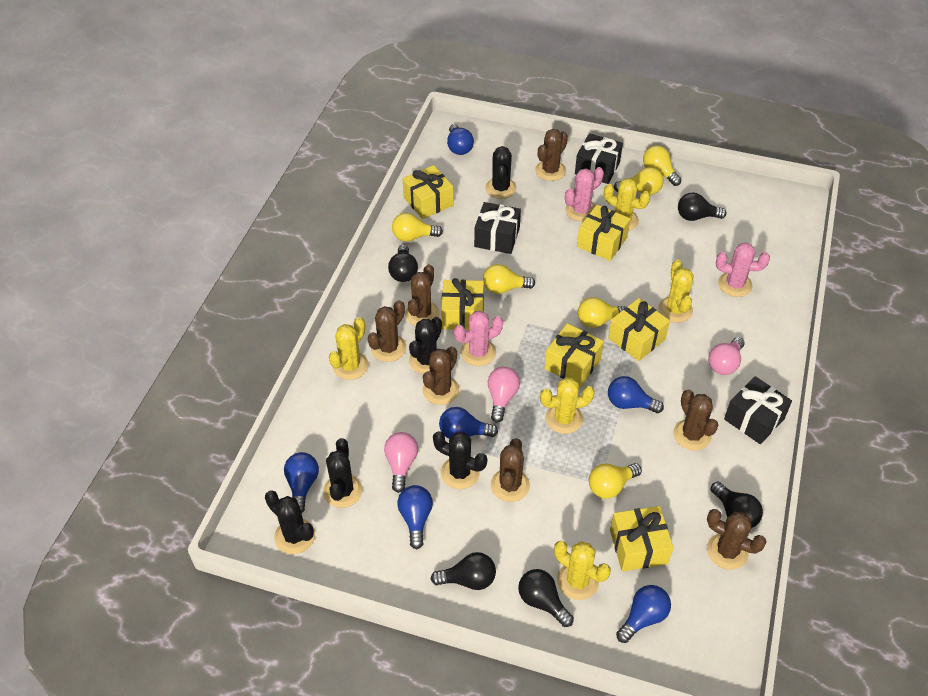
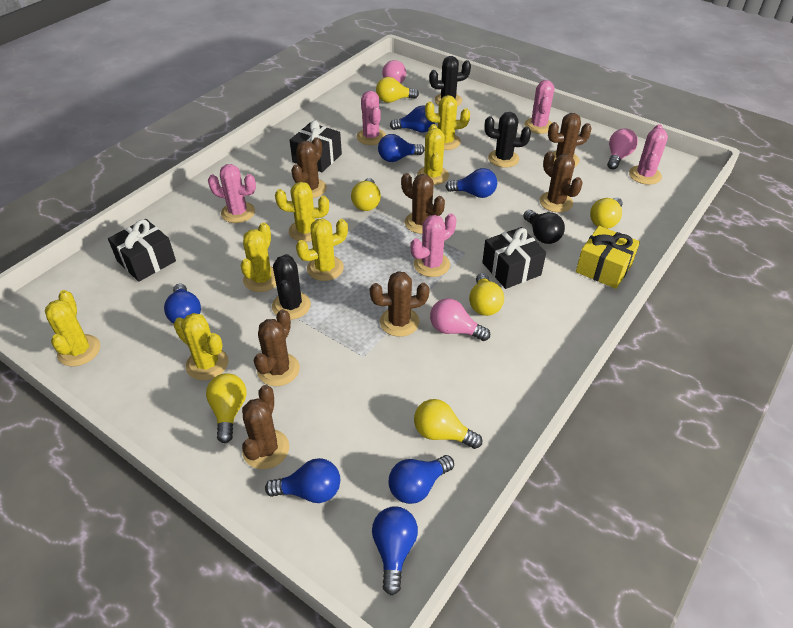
black cactus: [265,490,315,554] [323,438,363,508] [409,317,442,374] [433,431,487,489] [485,146,517,199] = 5 -> [272,254,311,320] [429,56,471,106] [484,112,531,168] = 3
black light bulb: [388,244,418,282] [431,552,496,590] [518,569,574,627] [678,193,726,221] [711,482,763,528] = 5 -> [523,210,565,244] = 1
blue light bulb: [284,452,319,513] [397,485,433,549] [439,407,498,439] [447,124,474,155] [608,376,664,413] [616,585,671,643] = 6 -> [164,283,201,324] [265,458,340,503] [372,506,418,595] [378,134,424,162] [389,455,454,504] [390,105,435,132] [445,168,497,198] = 7
pink cactus: [454,311,503,366] [565,167,604,222] [716,243,770,297] = 3 -> [208,164,256,223] [356,91,386,145] [411,214,457,277] [524,80,554,134] [629,124,668,185] = 5
yellow cactus: [329,317,369,380] [540,377,595,434] [554,541,611,600] [604,178,650,231] [658,260,693,323] = 5 -> [45,290,100,366] [174,313,228,380] [241,222,276,292] [275,182,329,242] [296,219,348,281] [417,124,449,185] [425,95,470,150] = 7
yellow gift: [403,165,453,219] [441,278,484,330] [544,323,604,387] [577,205,630,261] [608,298,670,361] [610,506,674,571] = 6 -> [576,226,640,289] = 1

